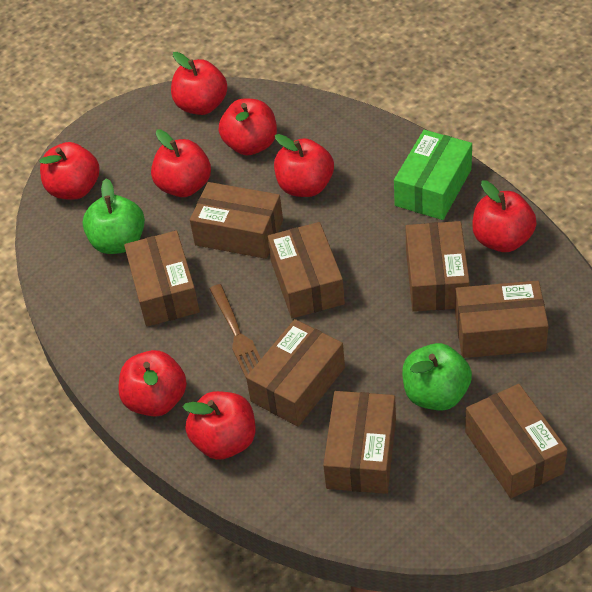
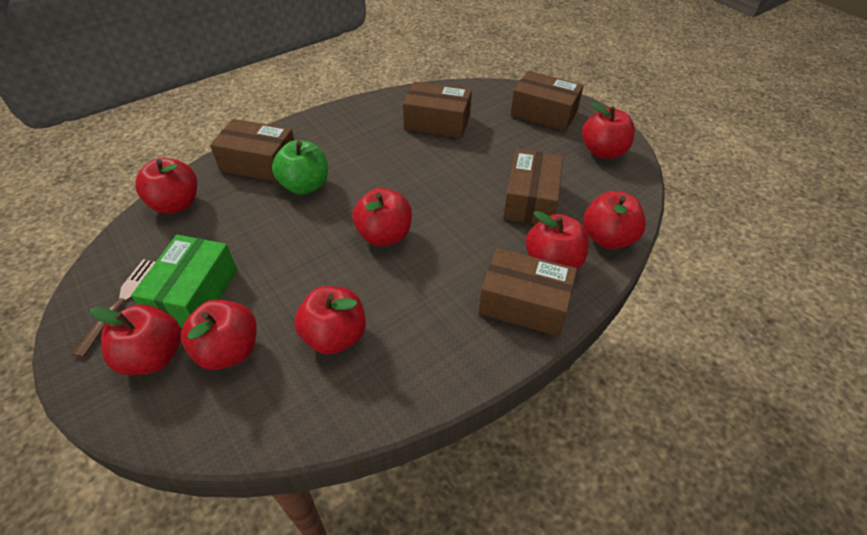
brown box: [124,231,200,327] [190,182,283,259] [246,319,345,427] [267,222,345,318] [323,391,396,494] [405,221,470,312] [455,281,549,358] [465,384,567,498] = 8 -> [210,119,294,182] [403,81,472,138] [479,248,577,336] [503,149,563,224] [510,71,584,131] = 5
green apple: [83,178,145,254] [402,343,472,411] = 2 -> [272,140,328,194] = 1

